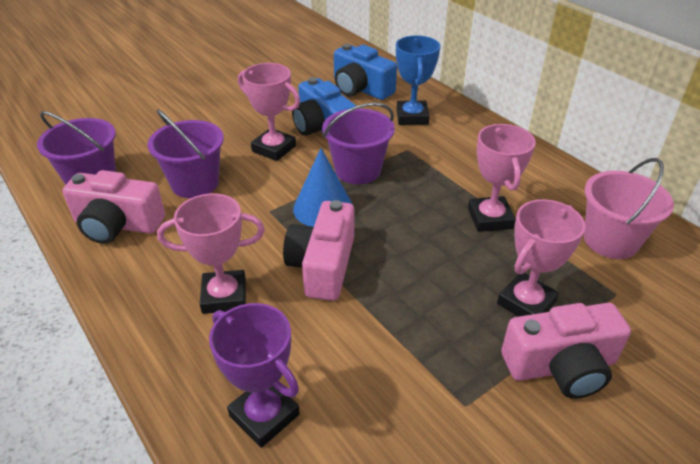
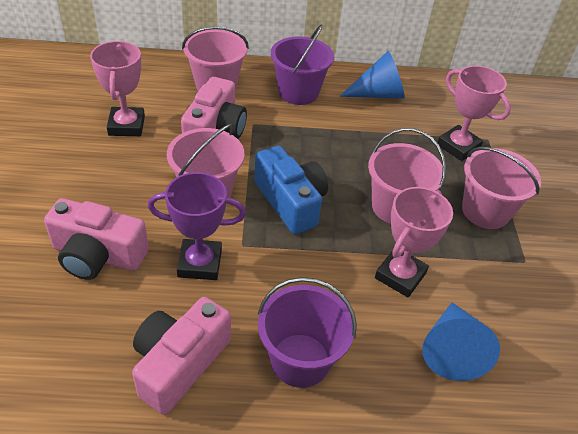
blue camera: [292,77,356,136] [334,44,397,100] = 2 -> [254,146,328,234] = 1
blue cone: [293,148,353,227] = 1 -> [340,51,405,99] [423,302,500,381] = 2
blue trophy: [396,35,440,125] = 1 -> none = 0
pink bucket: [584,158,674,259] = 1 -> [167,123,244,198] [182,26,249,91] [368,128,446,224] [462,147,541,229] = 4
pink trophy: [157,194,265,314] [238,63,300,161] [468,124,535,232] [497,199,585,317] = 4 -> [90,41,145,136] [375,187,453,297] [437,66,511,161] = 3
purple bucket: [37,111,116,185] [147,109,224,198] [322,102,395,184] = 3 -> [258,277,357,388] [271,25,334,105] = 2

